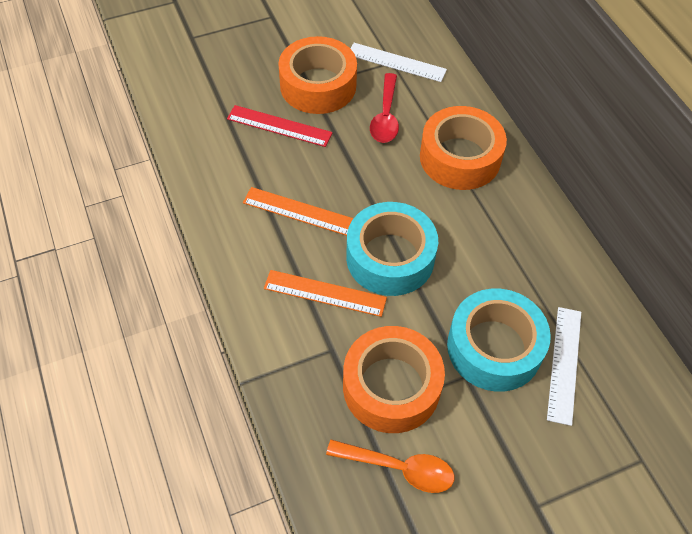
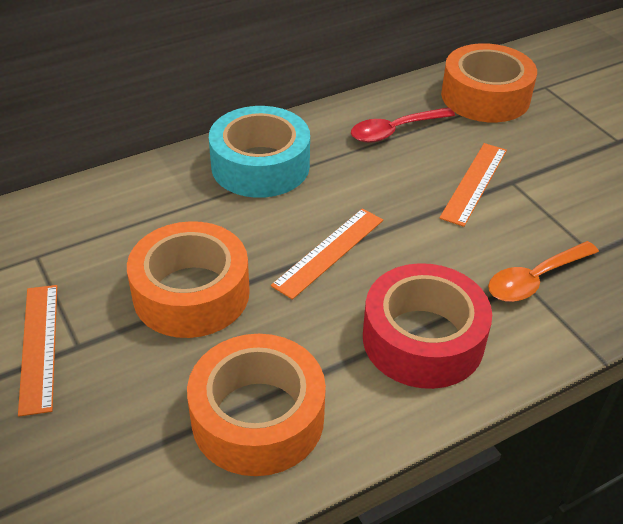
orange ruler: [243,187,354,236] [264,270,387,317] = 2 -> [18,285,57,417] [271,208,383,300] [439,143,507,227] = 3
red ruler: [227,105,333,147] = 1 -> none = 0
red tape: none = 0 -> [363,263,492,389] = 1
turquoise tape: [346,202,438,296] [447,289,551,392] = 2 -> [209,106,310,198] = 1
white ruler: [350,43,447,82] [547,307,581,426] = 2 -> none = 0

